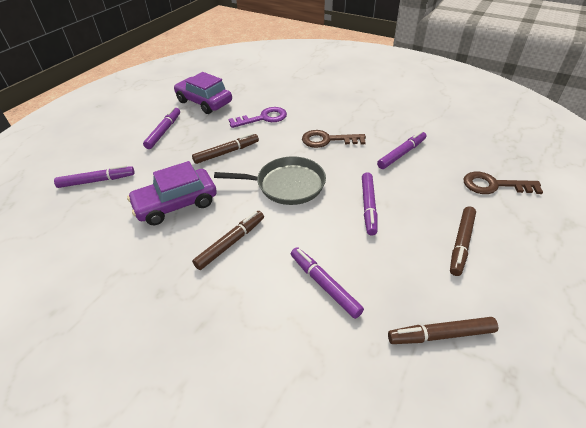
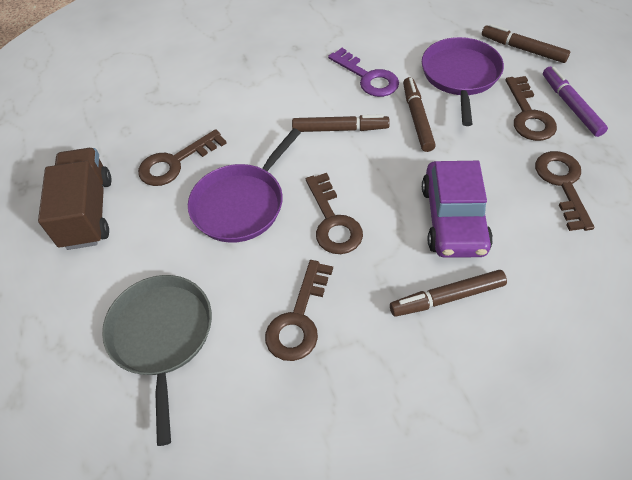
brown key: [302,130,366,148] [464,171,543,194] = 2 -> [138,129,227,186] [265,260,333,361] [306,173,363,254] [505,76,557,141] [535,151,595,231] = 5
brown truck: none = 0 -> [38,148,111,250] = 1
purple car: [127,161,217,225] [174,72,232,114] = 2 -> [422,161,493,258] = 1
purple marker: [54,165,135,188] [143,107,180,149] [291,247,364,319] [362,172,377,236] [377,131,427,169] = 5 -> [543,67,608,137] = 1
purple pan: none = 0 -> [188,128,301,243] [422,37,504,126] = 2

